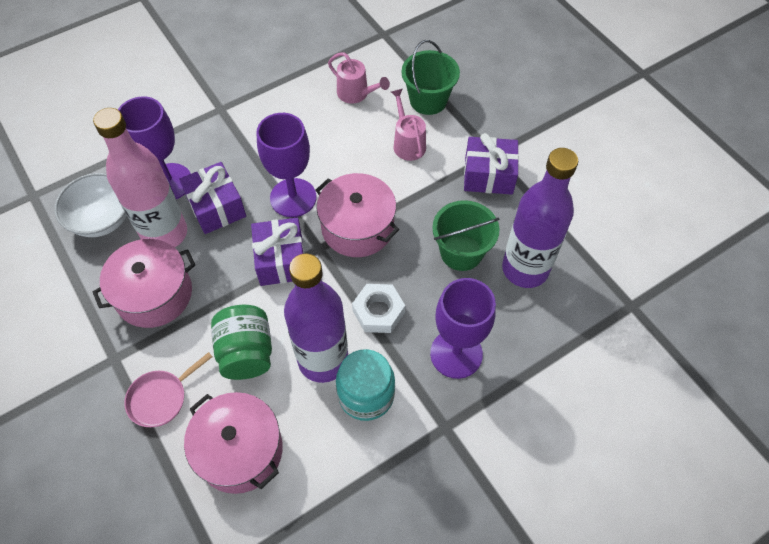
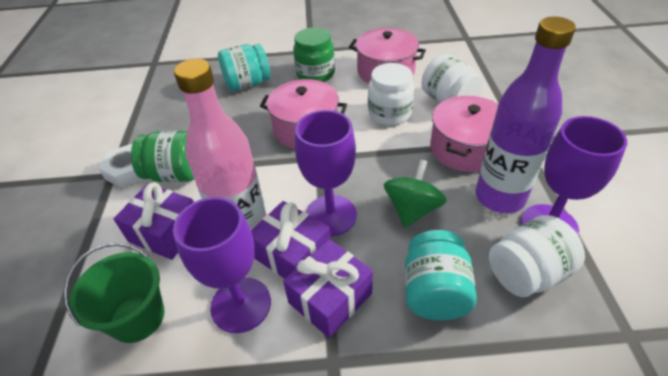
green bucket: [402,40,460,115] [432,200,499,271] = 2 -> [63,243,164,343] = 1
green jar: [211,305,272,380] = 1 -> [131,131,194,182] [293,27,335,82] = 2
green spinning top: none = 0 -> [384,160,447,228] = 1
pink pan: [124,352,212,427] = 1 -> none = 0
pink watering can: [328,52,390,104] [391,89,426,161] = 2 -> none = 0
purple bottle: [284,253,348,383] [502,148,578,288] = 2 -> [475,17,576,213] = 1
turquoise jar: [336,349,395,421] = 1 -> [218,44,270,91] [405,230,477,320] = 2
white bowl: [54,173,127,237] = 1 -> none = 0
white jar: none = 0 -> [368,63,414,126] [421,54,483,103] [489,215,585,297] = 3

